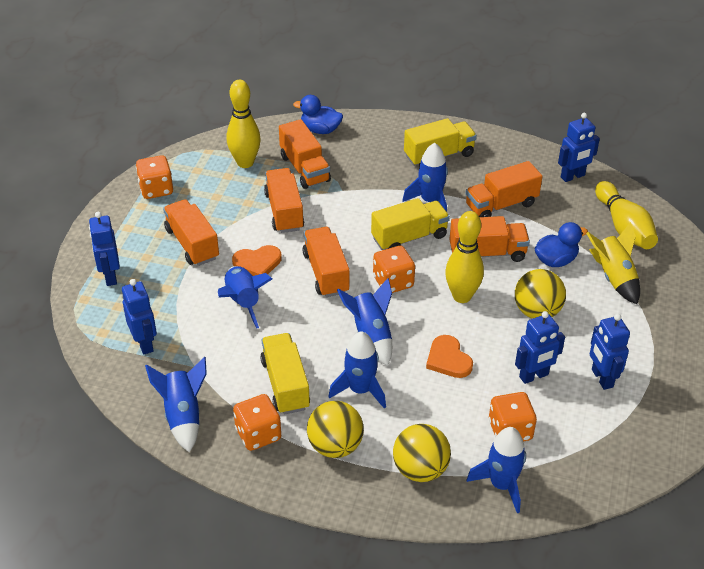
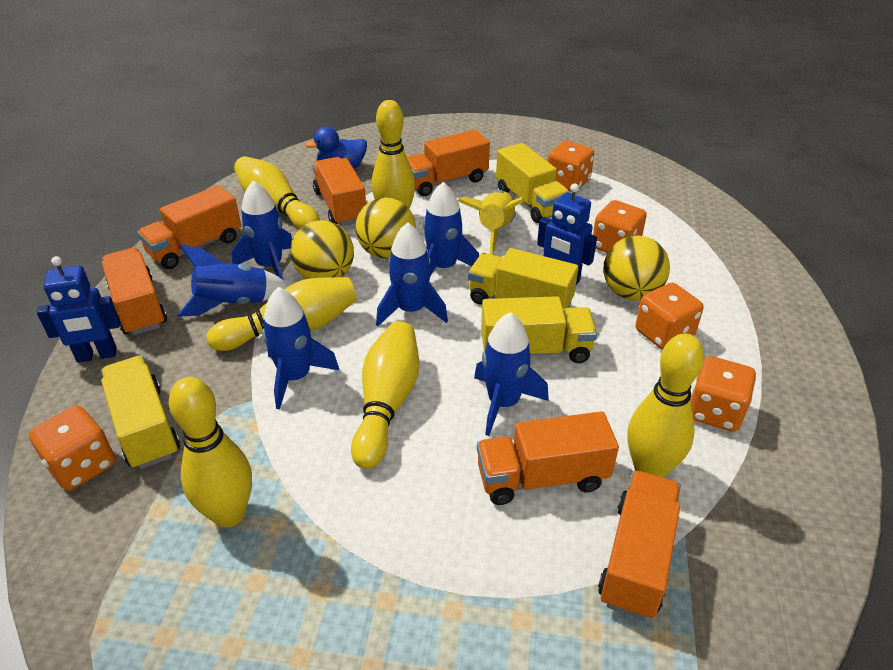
blue duck: [293,95,343,134] [535,222,588,267] = 2 -> [305,127,367,169] = 1
blue robot: [89,212,120,286] [122,279,157,354] [515,311,565,384] [558,113,600,182] [590,314,630,390] = 5 -> [37,256,120,363] [537,184,597,285] = 2
orange dice: [136,155,173,199] [233,394,281,451] [373,246,415,293] [489,392,537,442] = 4 -> [29,406,115,491] [548,140,594,192] [593,200,647,253] [635,283,703,350] [691,356,756,432] = 5
orange heart: [232,245,282,276] [426,335,473,378] = 2 -> none = 0
yellow bowling pin: [227,80,261,168] [445,211,484,303] [595,181,658,249] = 3 -> [169,377,252,528] [206,277,357,351] [234,156,320,229] [351,321,419,469] [372,100,415,209] [627,334,704,478] = 6
yellow truck: [260,333,310,415] [371,198,450,250] [404,118,477,167] = 3 -> [101,356,180,469] [468,248,578,309] [481,296,597,363] [496,143,570,223] = 4

